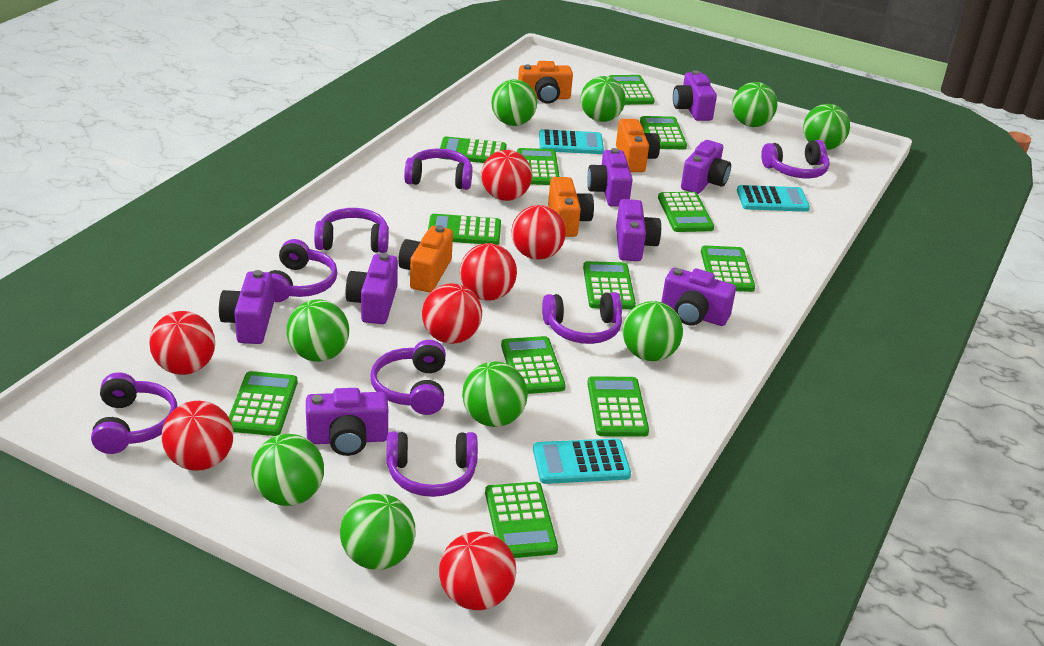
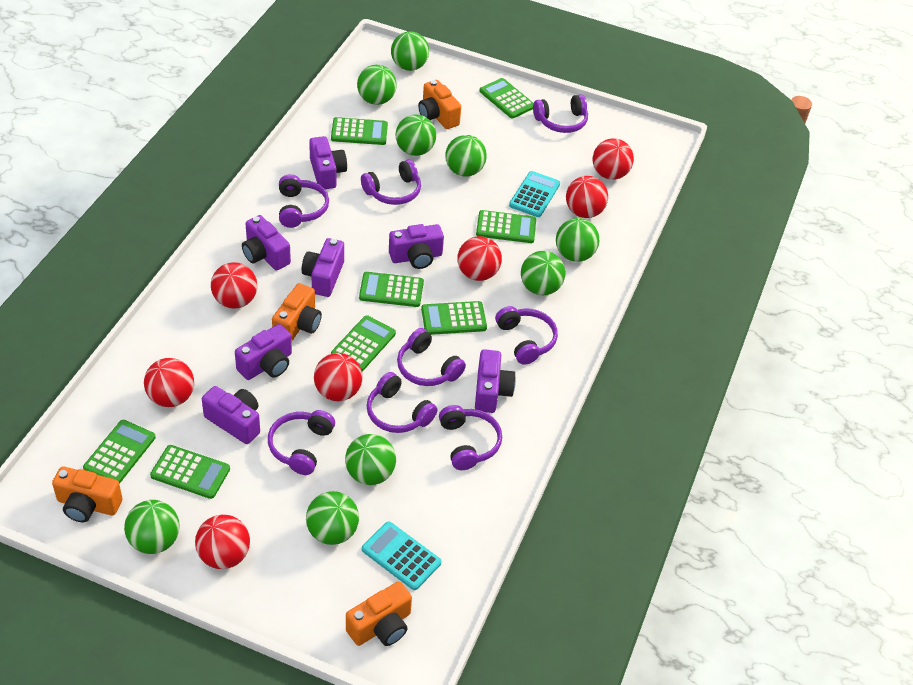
green calculator: [229,371,297,436] [428,214,501,245] [440,136,507,163] [485,482,558,558] [501,336,566,394] [517,148,560,185] [583,261,636,309] [587,376,649,437] [608,75,655,105] [640,116,687,149] [658,192,714,232] [701,245,755,292] = 12 -> [83,420,156,484] [150,445,230,499] [331,117,388,145] [331,315,396,371] [359,272,424,307] [421,301,487,335] [476,210,536,243] [479,78,534,119] = 8
purple camera: [219,270,274,344] [306,388,388,456] [346,253,398,324] [587,148,633,207] [616,199,661,261] [661,267,736,326] [673,70,717,121] [681,140,731,194] = 8 -> [202,386,260,444] [235,324,292,380] [242,215,291,271] [302,238,344,297] [309,136,347,189] [389,224,444,269] [475,349,516,413] = 7
turquoise calculator: [533,438,631,484] [539,129,604,154] [737,185,810,212] = 3 -> [362,521,442,590] [509,171,560,217] = 2

